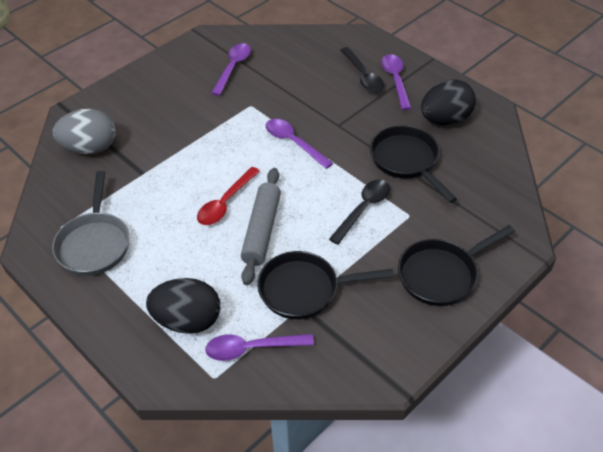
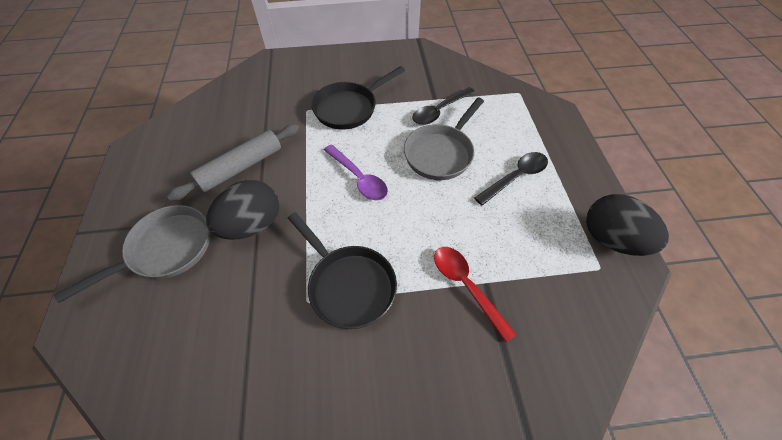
black pan: [257,251,394,319] [370,125,457,203] [398,225,515,306] = 3 -> [288,212,397,329] [311,66,405,130] = 2
grey egg: [53,109,116,154] = 1 -> none = 0
grey pan: [52,171,129,276] = 1 -> [54,205,210,303] [404,98,484,180] = 2
purple spoon: [205,334,314,361] [211,43,251,96] [265,119,333,169] [381,54,411,110] = 4 -> [324,144,388,200] = 1

